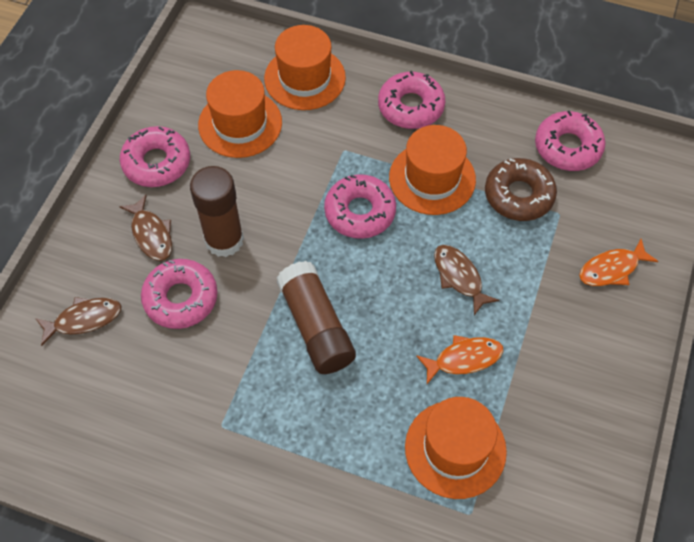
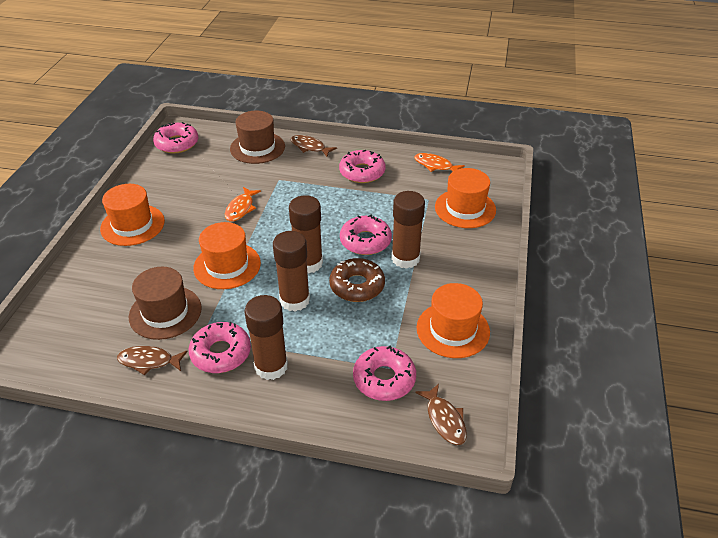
brown glue stick: [190,166,244,257] [276,261,356,374] = 2 -> [245,295,288,380] [273,231,310,311] [289,195,323,274] [391,191,425,269] = 4
brown hat: none = 0 -> [129,267,202,340] [230,111,285,164] = 2

